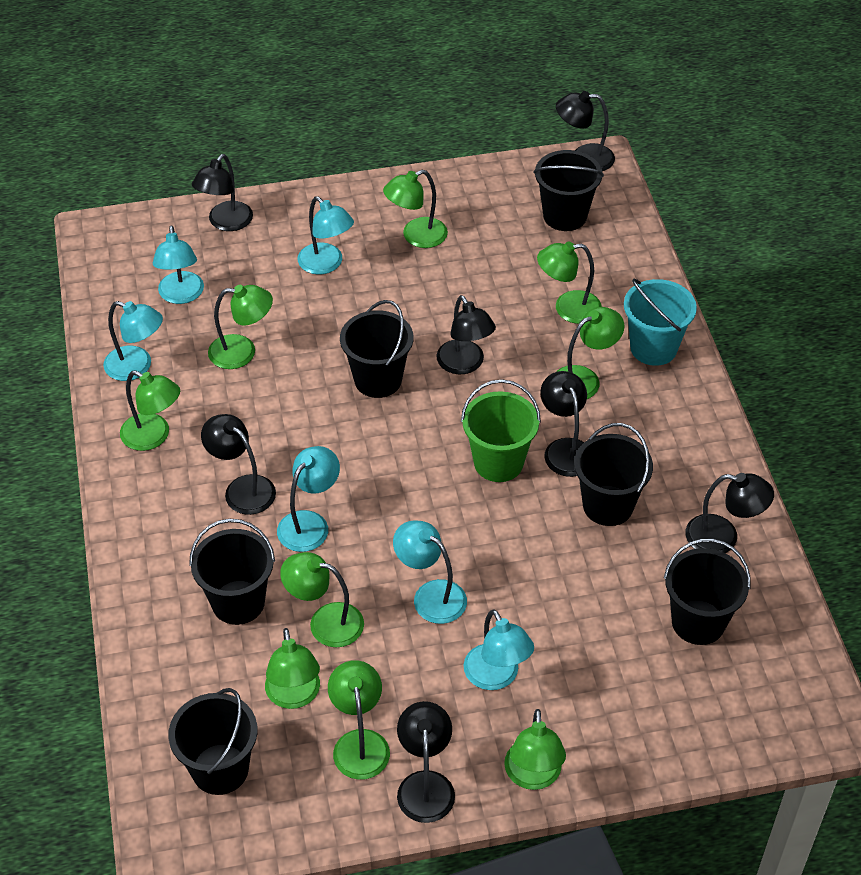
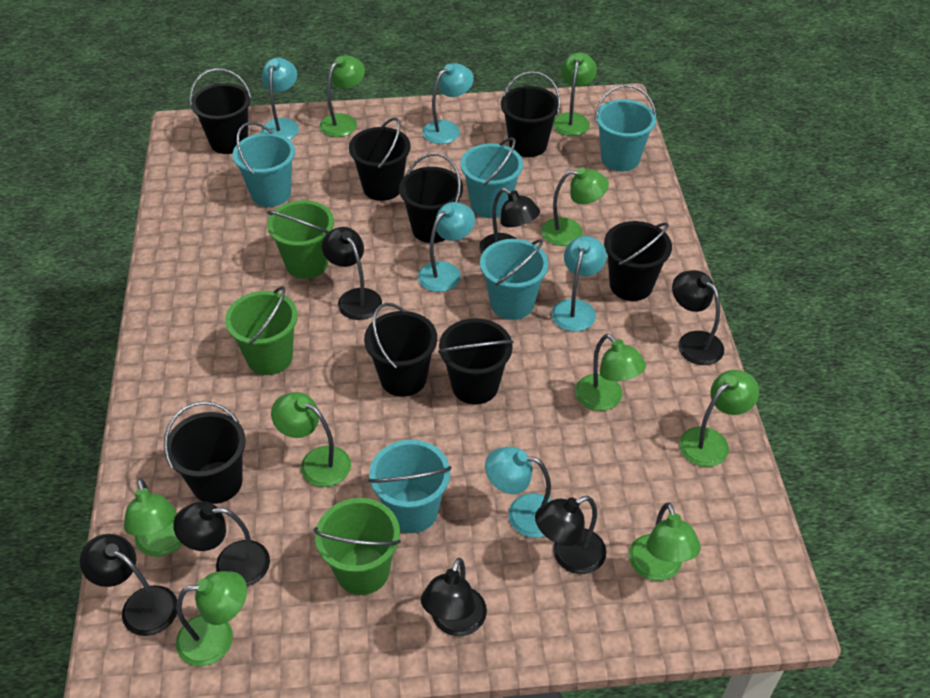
black bucket: [168,688,258,795] [189,519,275,625] [340,300,413,398] [533,150,604,231] [574,423,653,526] [664,539,751,645] = 6 -> [164,401,246,504] [189,68,252,154] [349,118,411,201] [364,303,437,397] [399,153,463,243] [438,318,514,404] [501,71,561,157] [604,221,672,301] = 8
green bucket: [461,379,541,482] = 1 -> [225,286,298,375] [267,200,334,279] [313,498,401,595] = 3
turquoise bucket: [624,279,697,366] = 1 -> [232,122,295,207] [368,440,451,533] [461,137,523,218] [480,239,549,320] [595,85,657,171] = 5
turquoise lamp: [103,301,163,381] [153,226,204,304] [277,446,340,552] [298,196,354,275] [393,520,467,624] [464,609,534,690] = 6 -> [261,58,299,140] [418,202,475,292] [422,63,474,144] [485,447,551,538] [551,236,607,332] = 5

